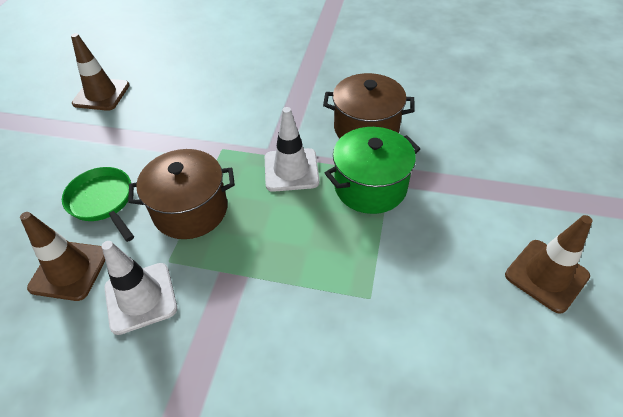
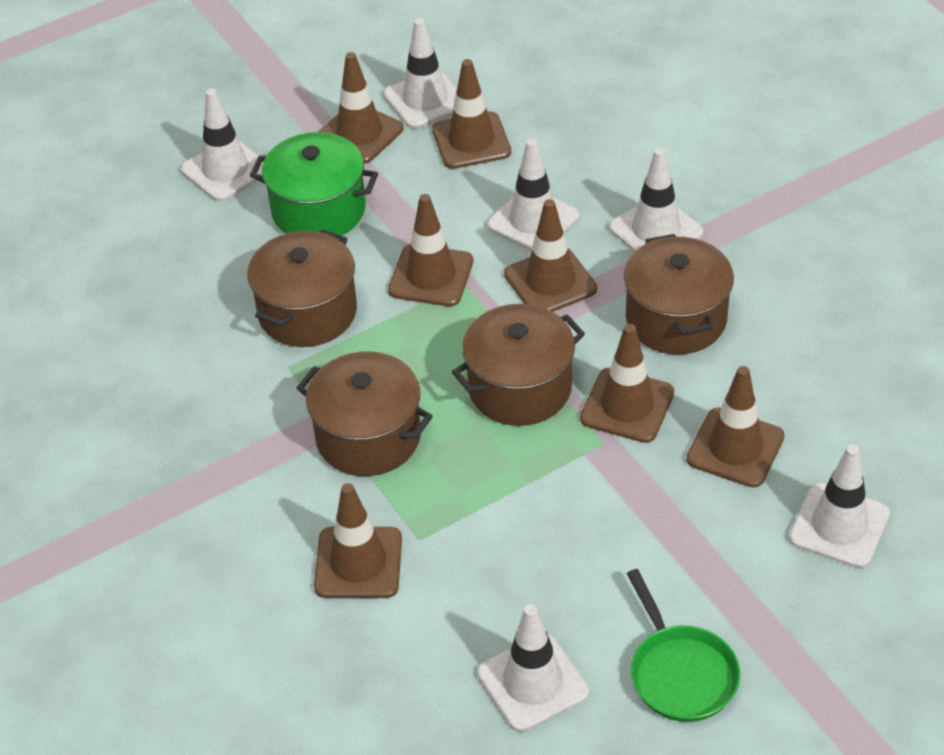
brown pot: [128,149,235,239] [323,73,414,139] = 2 -> [247,229,357,347] [297,351,433,476] [452,304,585,426] [624,234,734,355] = 4
brown traffic cone: [20,212,105,301] [71,33,130,111] [505,215,592,314] = 3 -> [314,483,402,598] [318,52,403,164] [388,194,473,306] [432,59,511,169] [504,199,597,312] [580,324,674,443] [686,366,785,487] = 7
white traffic cone: [102,241,177,335] [265,107,319,192] = 2 -> [181,89,264,201] [383,18,457,129] [477,604,589,732] [487,139,579,252] [609,148,704,252] [789,445,890,568] = 6

